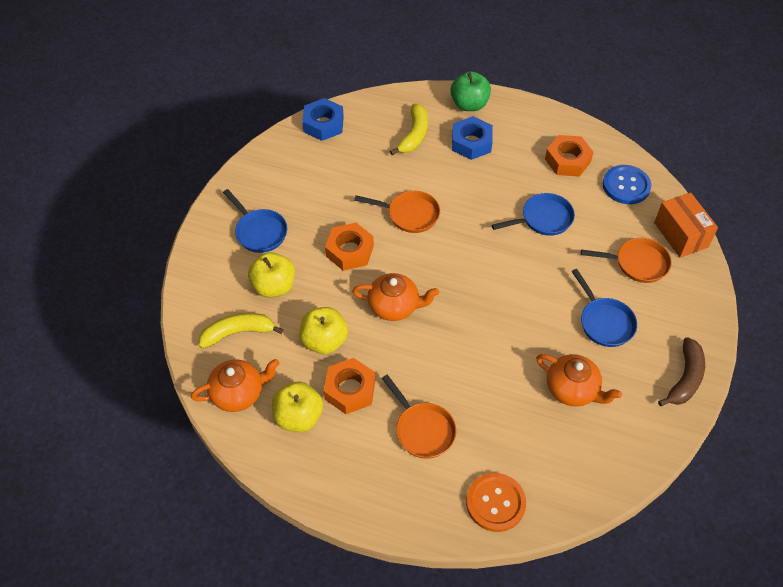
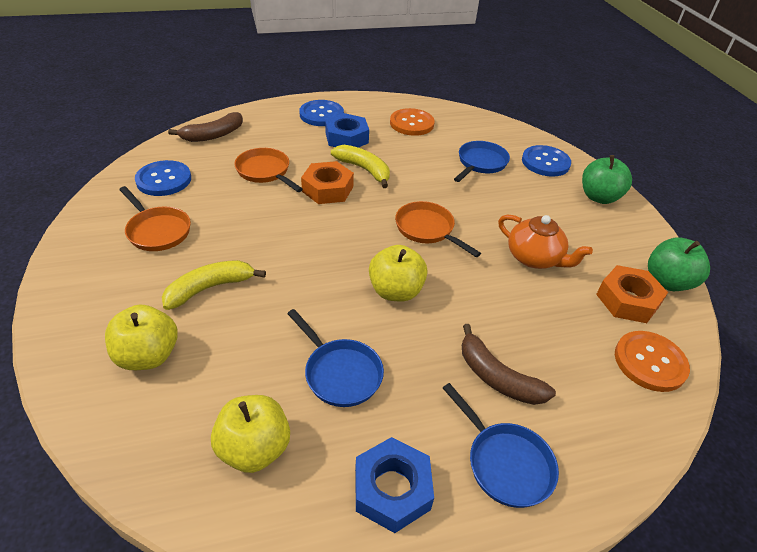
blue button: [603,165,651,204] = 1 -> [135,160,191,196] [299,100,344,126] [522,145,571,177] = 3
brown banana: [658,337,705,406] = 1 -> [168,112,243,142] [462,324,556,405] = 2
green apple: [450,71,491,111] = 1 -> [582,155,632,204] [648,237,710,291] = 2
orange box: [654,192,718,258] = 1 -> none = 0
orange button: [466,473,526,532] = 1 -> [390,108,435,136] [615,331,690,392] = 2
orange nut: [324,358,375,414] [325,223,374,271] [545,135,594,177] = 3 -> [301,161,354,204] [596,265,668,323] = 2
orange teapot: [191,359,280,412] [352,273,439,321] [536,354,622,407] = 3 -> [498,214,593,269] = 1

